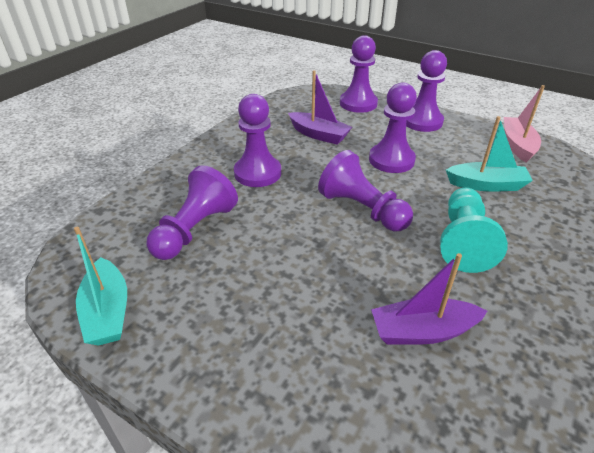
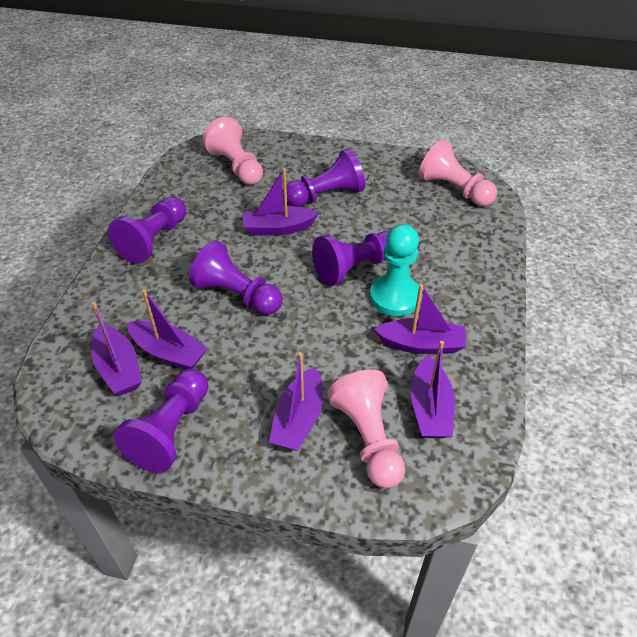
pink boat: [504,85,545,163] = 1 -> none = 0
pink pawn: none = 0 -> [202,117,263,185] [327,370,405,488] [419,139,497,206] = 3
purple boat: [288,70,352,144] [371,253,487,345] = 2 -> [91,302,142,395] [127,289,208,369] [242,168,319,236] [269,352,323,451] [374,284,466,354] [411,341,455,438] = 6
purple pawn: [146,165,238,260] [234,94,281,187] [318,150,413,231] [340,35,378,113] [369,83,417,173] [406,50,447,132] = 6 -> [108,197,186,264] [114,369,208,473] [189,240,282,315] [286,148,365,207] [312,231,389,286] = 5
turquoise boat: [74,227,127,346] [446,116,533,192] = 2 -> none = 0

